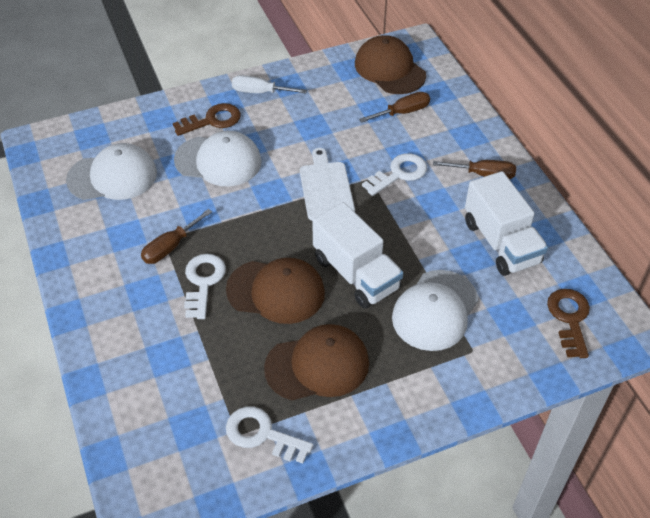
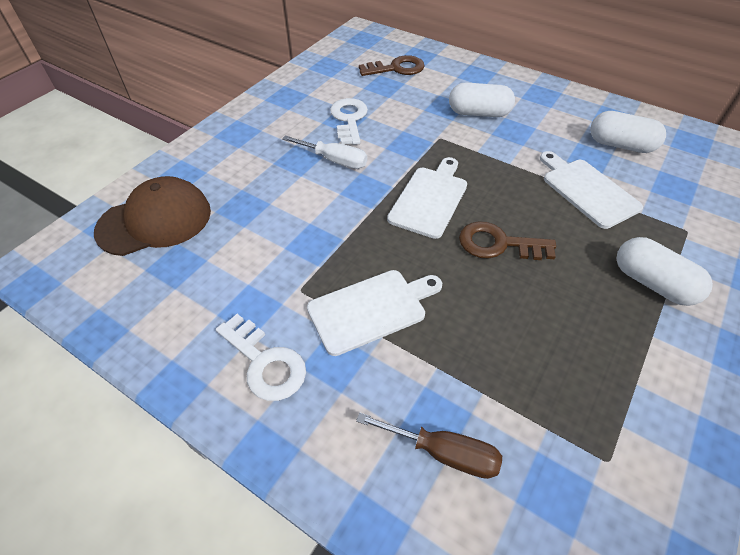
brown cap: [226,258,325,324] [264,324,369,400] [355,35,426,94] = 3 -> [94,176,211,256] = 1
brown screwdriver: [141,209,212,264] [359,92,430,123] [433,160,516,179] = 3 -> [356,412,502,479] = 1
white cap: [66,143,157,200] [174,131,262,186] [392,270,479,351] = 3 -> none = 0
white capsule: none = 0 -> [449,82,515,117] [590,111,666,153] [616,237,713,306] = 3
white cutting board: [300,148,355,221] = 1 -> [307,270,442,356] [387,157,467,239] [540,151,643,229] = 3
white key: [184,254,226,319] [226,406,313,464] [362,153,427,196] = 3 -> [216,314,306,401] [330,98,368,145] = 2
white truck: [312,202,403,309] [465,171,548,276] = 2 -> none = 0

